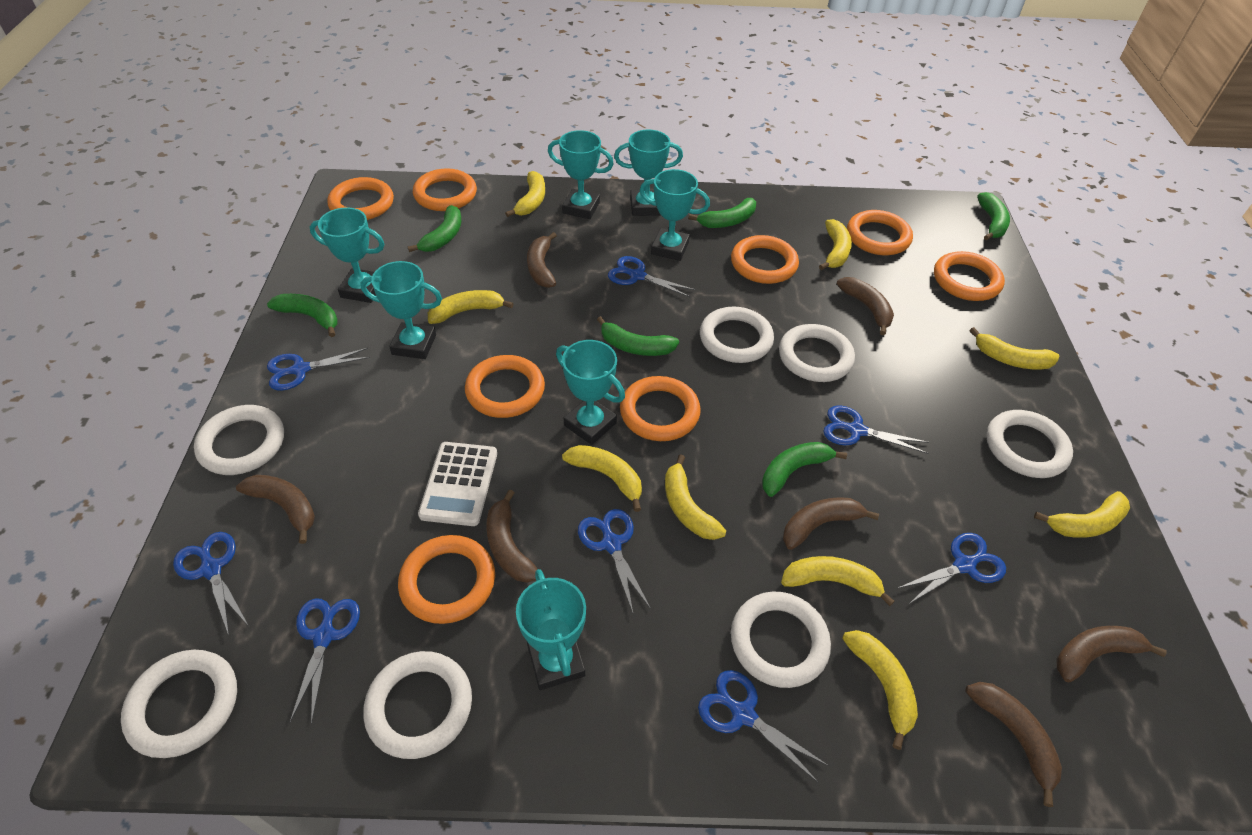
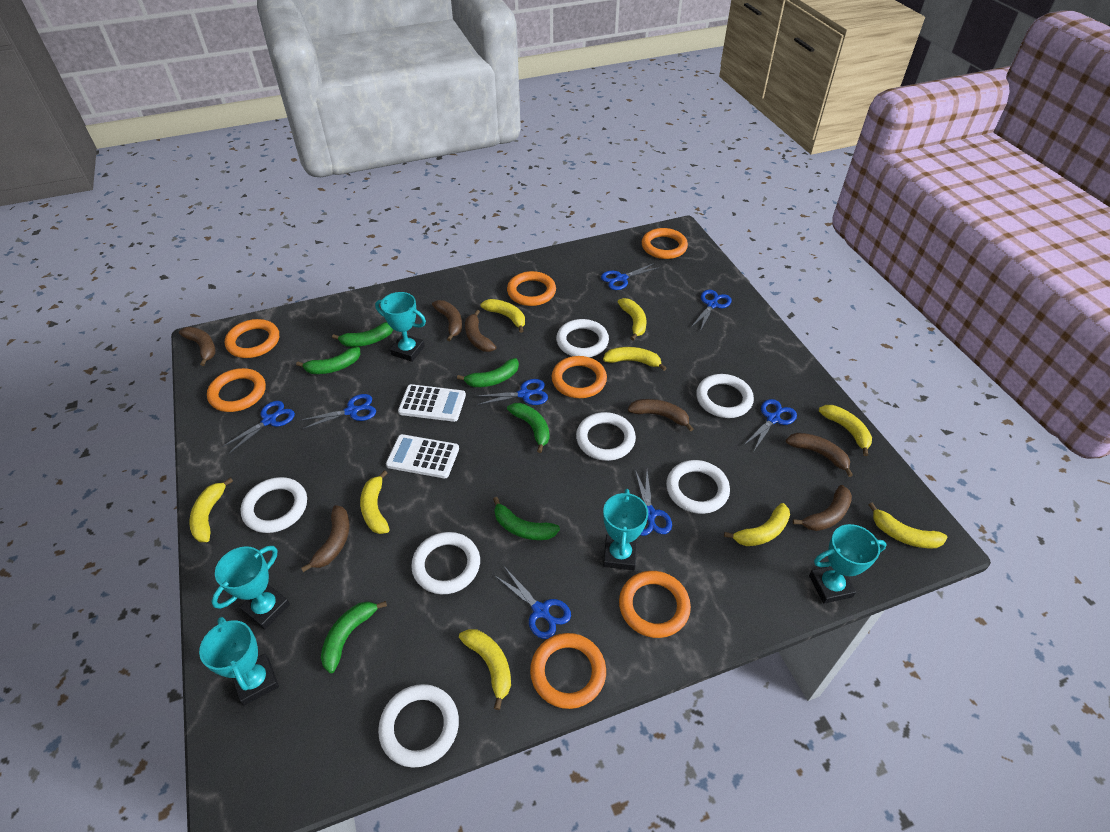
orange ring: [327,177,394,220] [398,535,495,624] [413,168,477,211] [465,355,545,418] [620,376,701,441] [731,235,799,284] [847,210,913,255] [934,251,1005,301] = 8 -> [207,368,266,412] [225,319,279,358] [507,271,556,306] [530,633,606,709] [552,356,607,398] [619,571,691,638] [642,228,688,259] = 7
turquoise trophy: [310,207,384,303] [360,261,442,359] [516,569,586,690] [548,130,614,219] [556,340,625,445] [614,129,683,216] [640,169,710,261] = 7 -> [199,617,279,706] [212,546,290,629] [375,292,426,362] [603,489,648,570] [809,524,887,604] = 5
white calculator: [418,442,497,526] = 1 -> [386,434,459,478] [398,384,466,422] = 2

